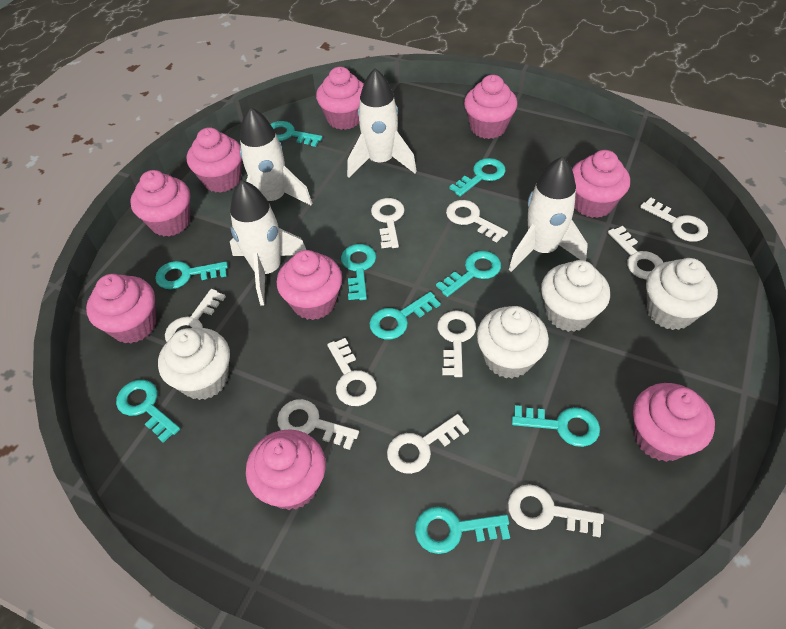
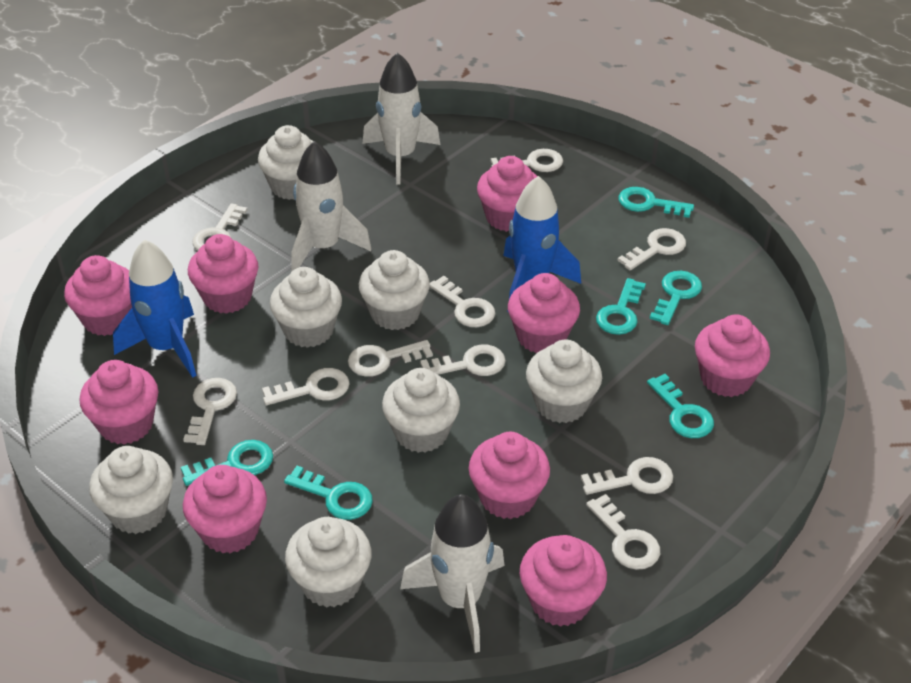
blue rocket: none = 0 -> [113,240,196,378] [503,176,581,313] = 2
turquoise key: [116,380,180,443] [155,261,228,289] [271,121,322,147] [341,244,376,300] [369,292,441,339] [415,507,510,554] [436,251,501,297] [449,158,505,196] [512,405,600,447] = 9 -> [181,440,273,486] [284,466,373,520] [596,278,646,335] [618,187,694,218] [647,374,714,438] [650,271,702,325] = 6
white cupcake: [158,328,230,400] [477,306,549,378] [541,260,610,332] [646,258,718,330] = 4 -> [89,446,173,534] [258,125,314,200] [270,267,342,348] [285,517,372,608] [359,250,430,330] [382,368,460,453] [526,340,602,423] = 7
white rocket: [230,180,306,305] [240,107,312,206] [347,68,417,178] [509,157,588,272] = 4 -> [291,141,372,272] [362,52,440,184] [400,494,505,653] = 3

